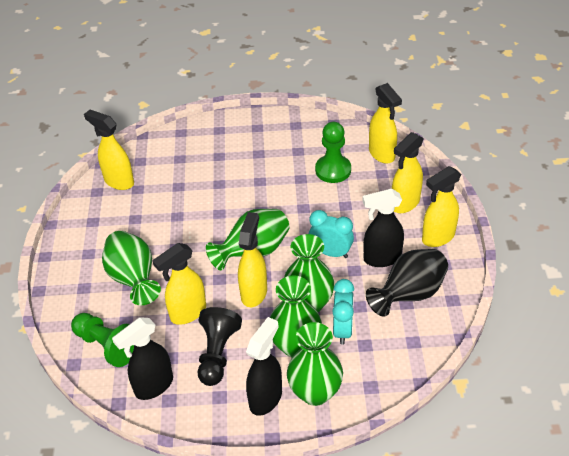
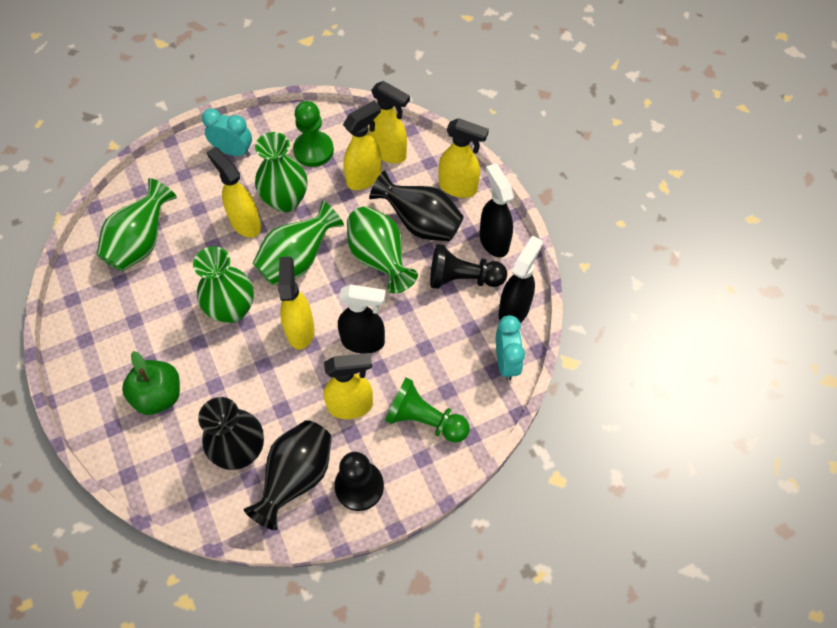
black pawn: [197,307,242,386] = 1 -> [334,452,384,511] [430,244,507,289] = 2
black vase: [366,249,448,317] = 1 -> [198,397,264,470] [244,420,332,531] [369,171,464,242] = 3
green apple: none = 0 -> [122,351,180,415] = 1

